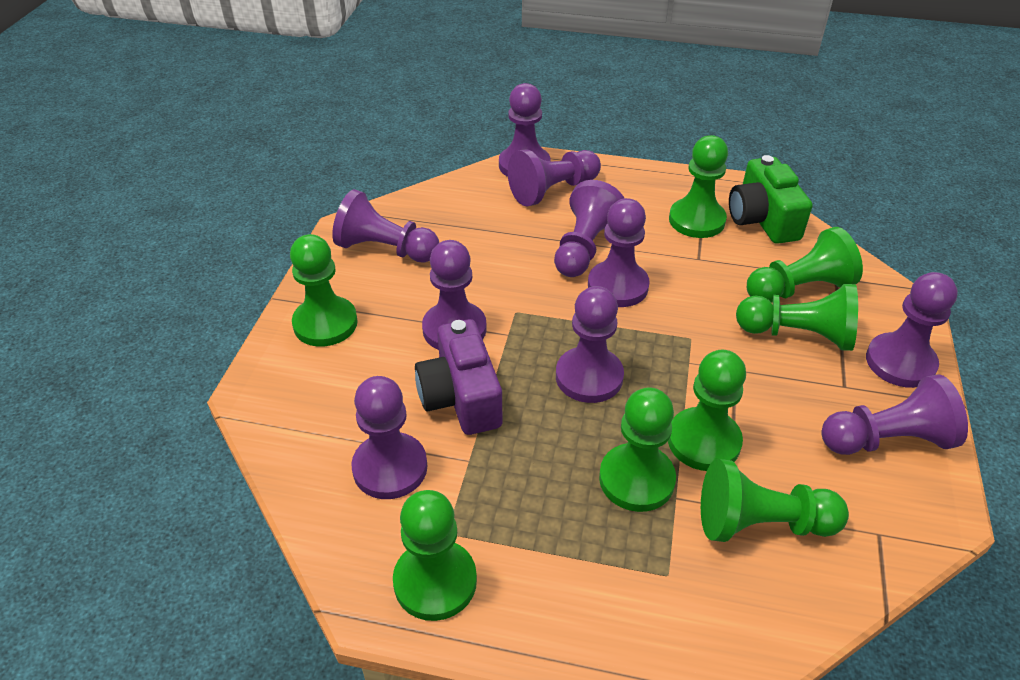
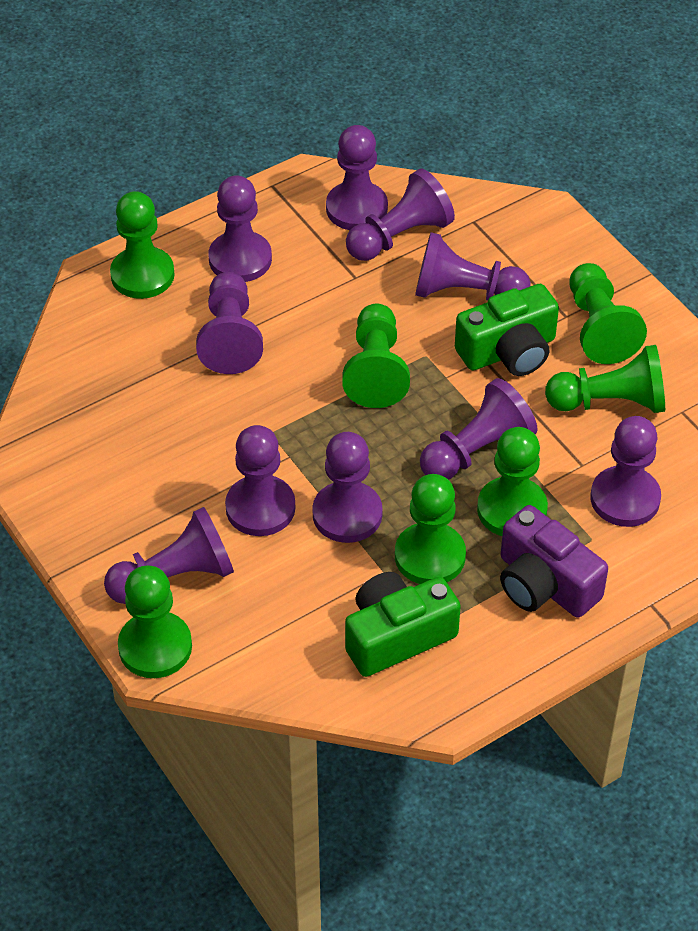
green camera: [729,155,813,244] = 1 -> [345,572,461,677] [455,284,559,376] = 2
green pawn: [290,234,358,347] [393,490,477,621] [599,387,676,512] [668,350,746,471] [669,135,728,238] [701,459,849,542] [736,284,858,351] [747,227,863,303] = 8 -> [110,191,175,299] [118,565,192,678] [342,304,410,408] [395,474,466,584] [477,427,548,536] [545,345,665,413] [570,263,647,364] = 7

